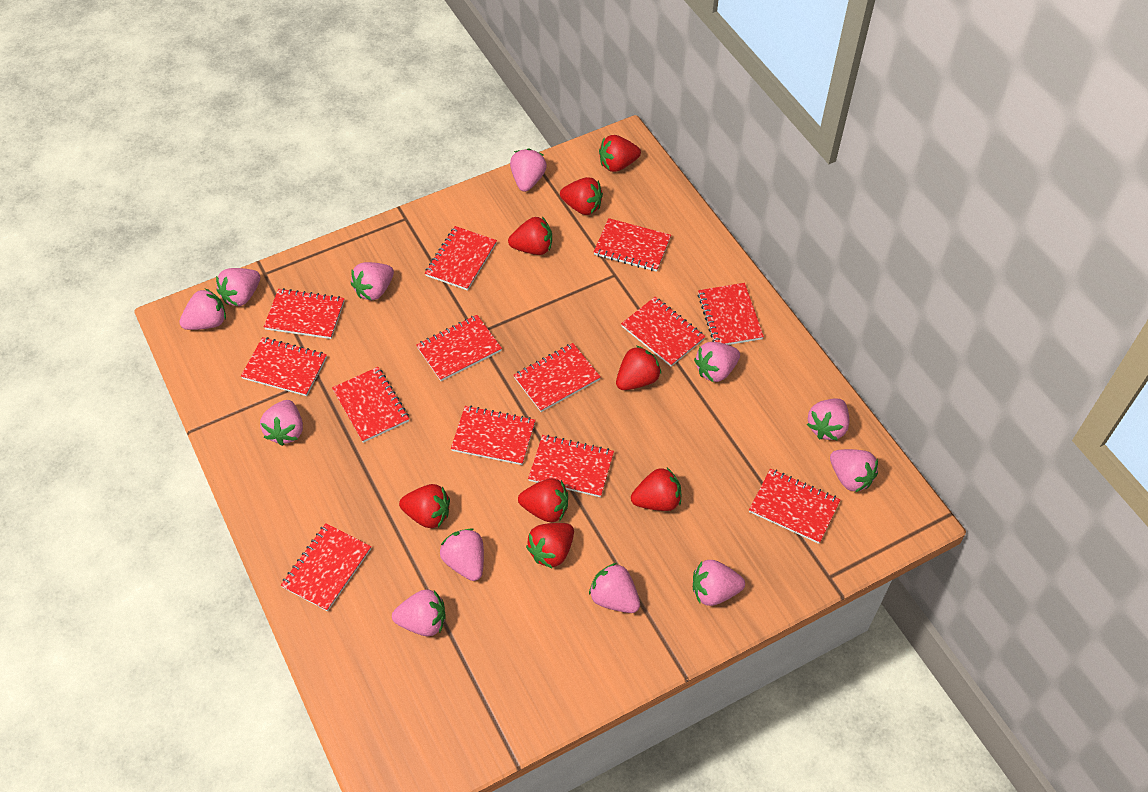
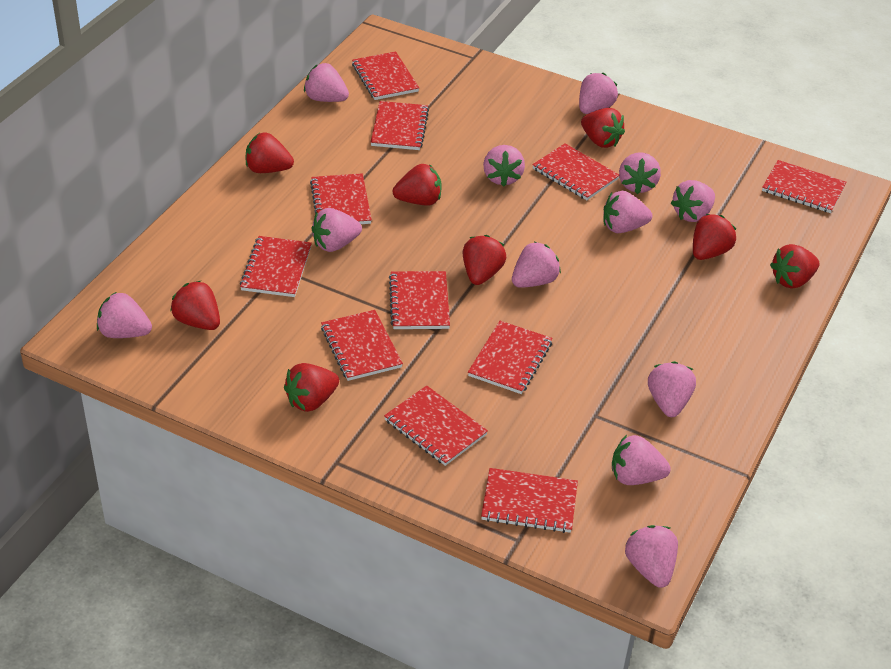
red notebook: [241,337,327,396] [264,288,344,339] [281,523,371,611] [332,367,409,443] [416,315,502,381] [425,226,497,291] [451,406,536,465] [514,343,601,412] [528,435,614,497] [594,218,671,272] [621,297,705,366] [698,283,764,345] [749,469,840,544] = 13 -> [240,236,312,297] [310,173,372,224] [321,310,403,381] [352,51,419,100] [371,101,429,150] [384,385,488,466] [389,271,450,329] [468,321,553,394] [481,468,578,533] [532,143,619,200] [762,160,846,213] = 11

